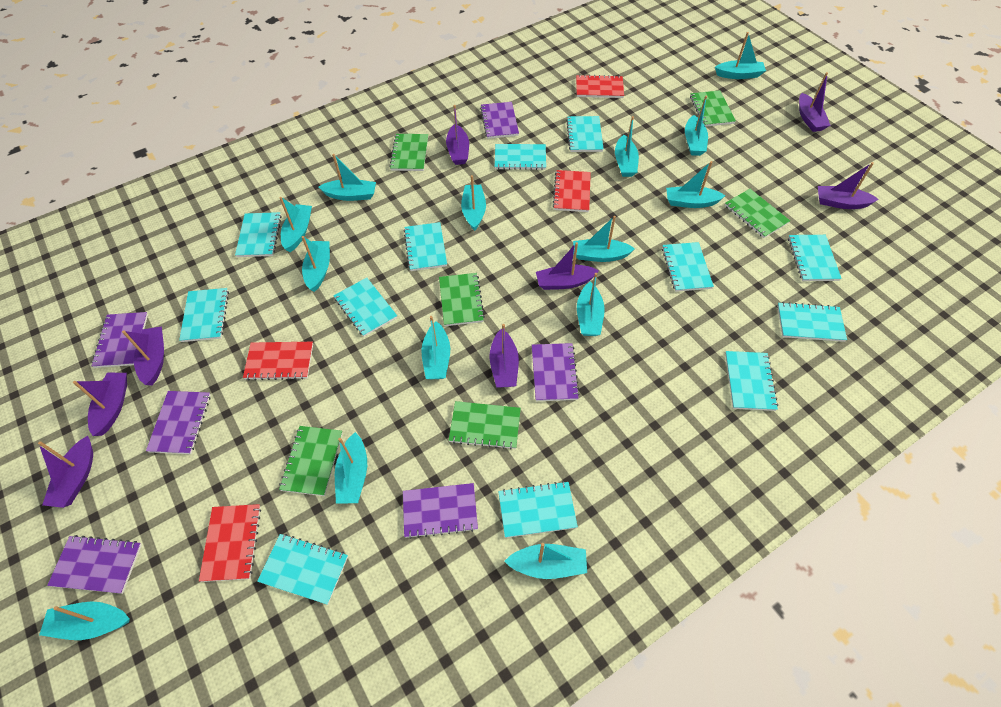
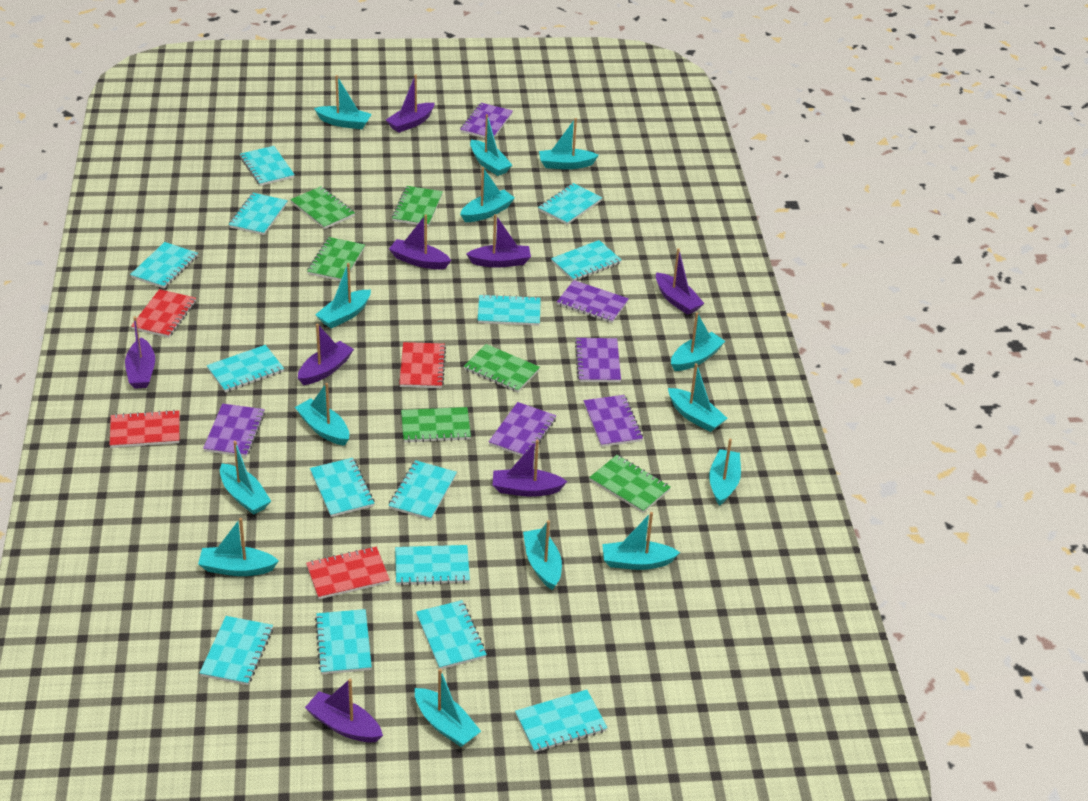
turquoise notebook: [179,288,229,342] [235,212,281,257] [257,534,348,605] [333,278,397,337] [404,222,447,271] [495,144,546,170] [498,481,578,538] [566,116,604,152] [662,242,714,292] [725,351,778,411] [777,302,847,342] [788,235,842,281] = 12 -> [130,242,198,288] [200,616,273,685] [207,345,284,392] [228,193,288,235] [240,146,295,186] [310,458,375,517] [315,609,372,674] [388,460,457,520] [395,545,470,586] [416,600,487,669] [478,294,541,326] [515,690,607,753] [538,183,602,225] [551,240,622,281] = 14

